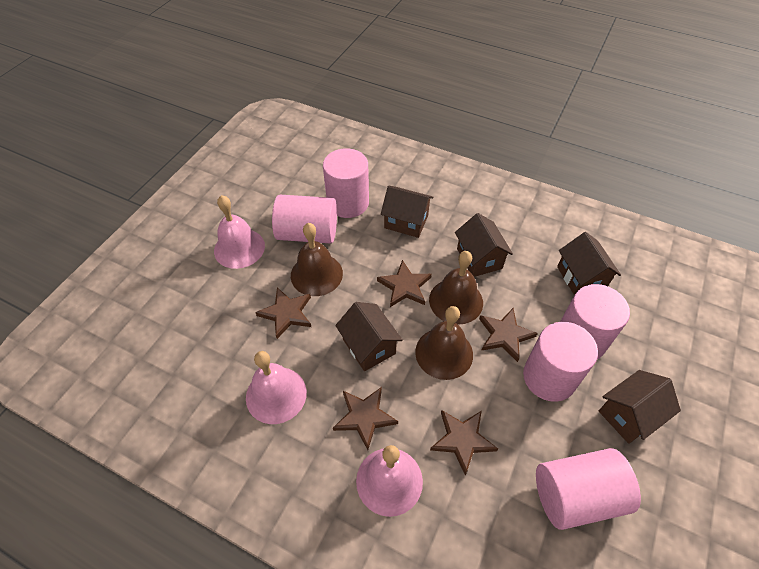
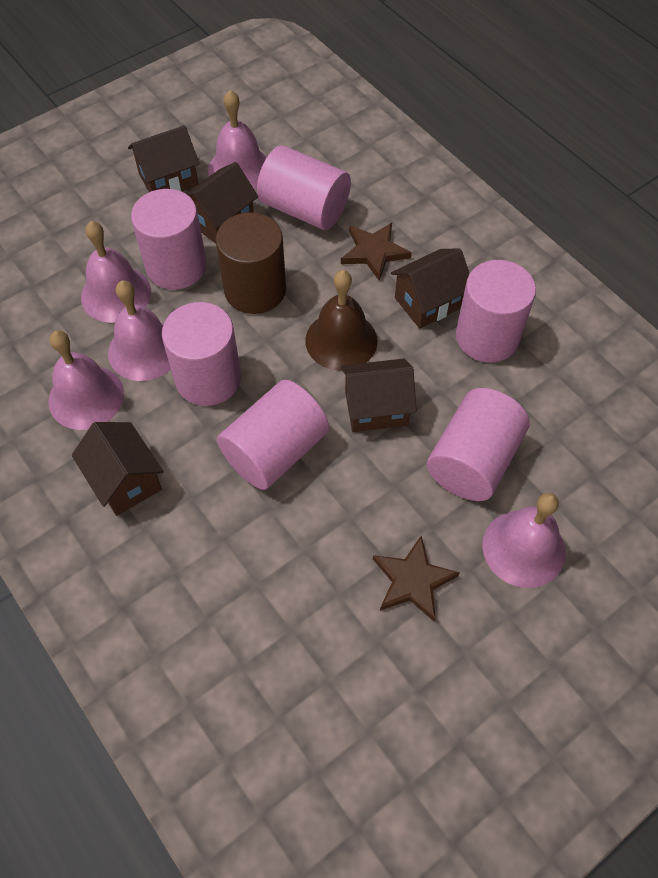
brown bell: [291,223,343,296] [415,306,473,380] [429,251,483,325] = 3 -> [305,270,378,371] = 1
brown cylinder: none = 0 -> [216,212,286,314] = 1
brown star: [255,287,311,339] [333,387,398,450] [377,260,432,307] [430,410,498,475] [479,308,538,362] = 5 -> [341,223,412,281] [373,536,460,621] = 2
pink bell: [214,195,265,269] [246,351,307,424] [356,445,423,517] = 3 -> [48,330,124,430] [81,221,151,323] [108,280,171,381] [208,90,267,190] [482,493,566,588] = 5
pink cylinder: [272,195,337,243] [323,148,369,218] [523,322,598,402] [536,448,641,530] [560,284,630,359] = 5 -> [131,189,207,290] [162,302,241,406] [217,380,329,490] [257,145,351,230] [427,388,530,501] [456,260,536,363] = 6

